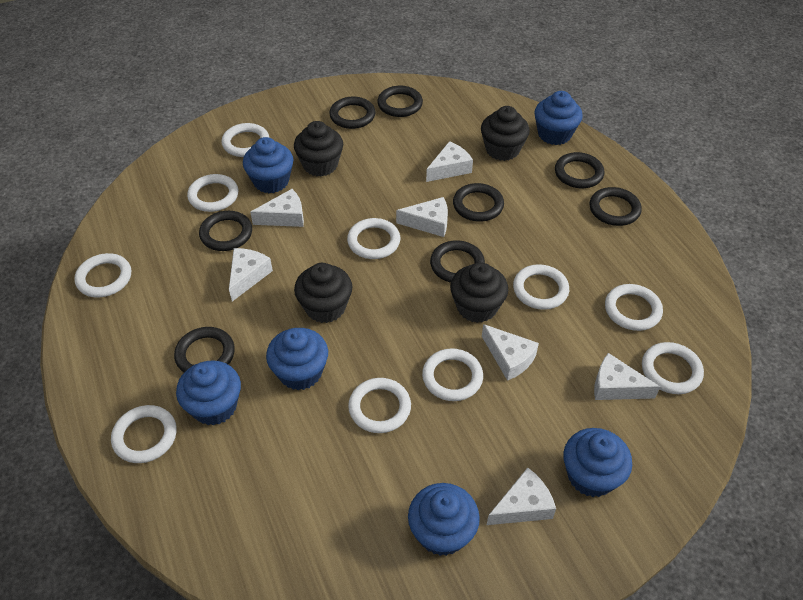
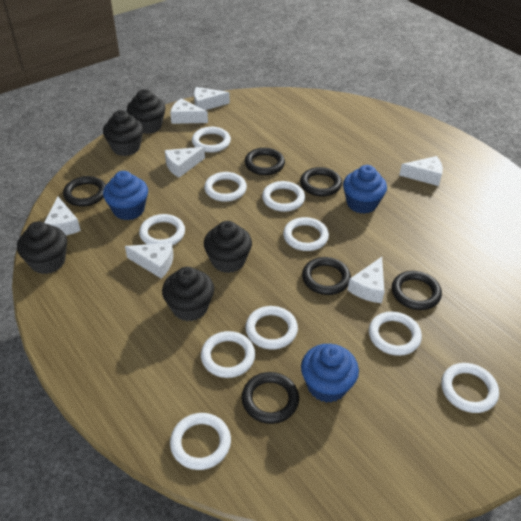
black cupcake: [294,121,343,177] [294,263,352,323] [450,262,508,323] [481,106,530,161] = 4 -> [17,221,67,274] [103,110,143,156] [127,89,166,134] [162,267,214,321] [204,221,252,273] = 5
black ring: [174,327,235,372] [199,211,252,251] [329,97,375,129] [377,86,423,117] [430,240,485,283] [453,183,504,222] [555,152,605,188] [589,187,642,226] = 8 -> [63,176,106,206] [242,372,299,424] [245,148,285,175] [300,167,342,197] [302,257,351,295] [392,271,442,310] = 6
blue cupcake: [176,360,241,426] [243,137,293,193] [266,328,328,390] [408,483,480,556] [534,91,583,145] [563,428,632,497] = 6 -> [103,171,148,220] [301,344,359,403] [343,165,387,214] = 3

